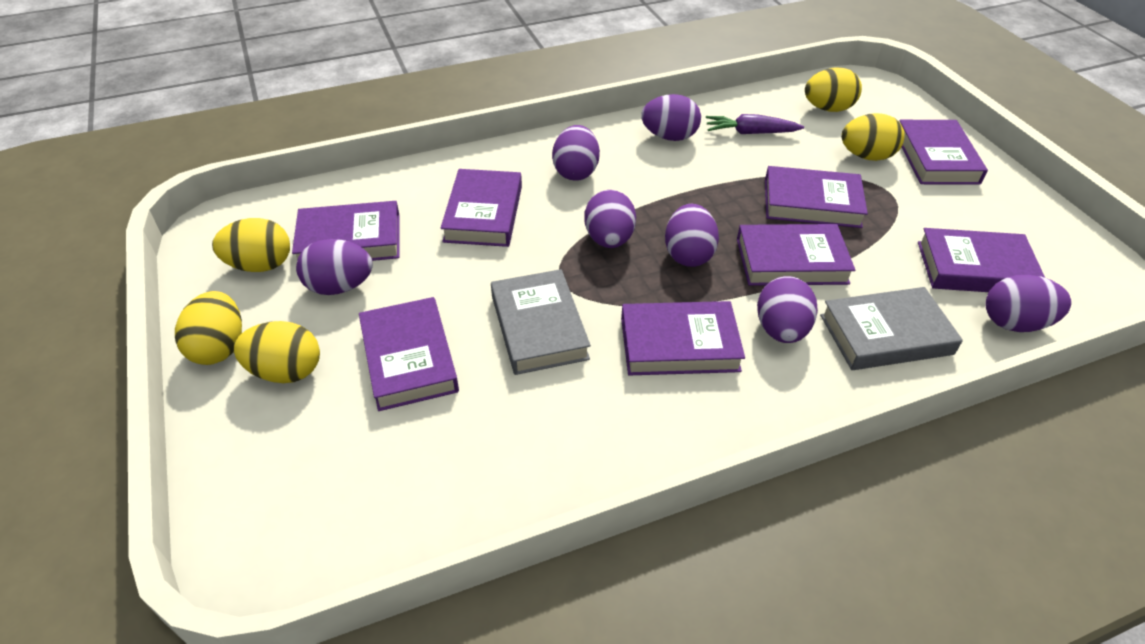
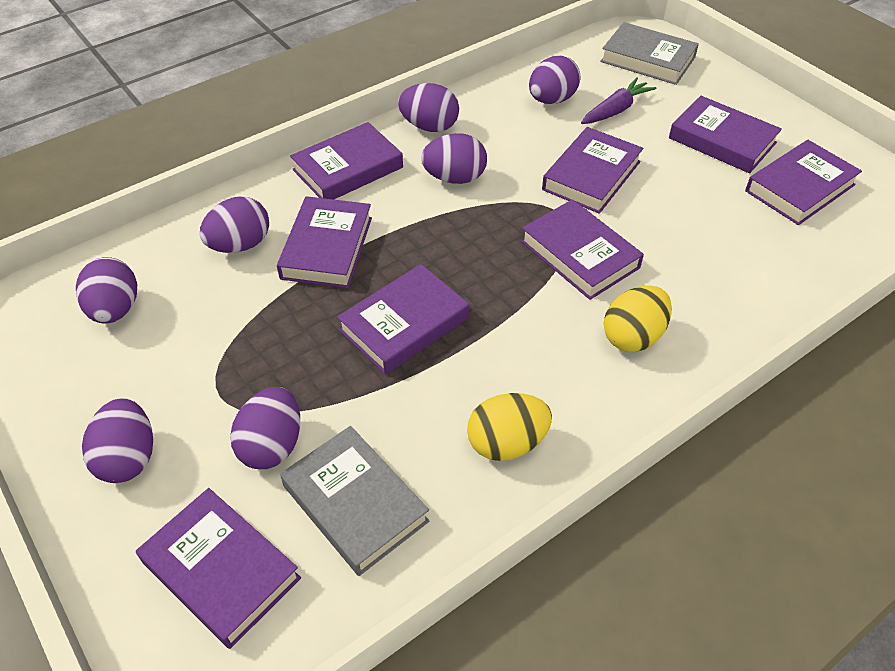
yellow egg: [175,291,242,365] [212,218,290,272] [233,321,320,383] [805,67,862,112] [841,113,905,161] = 5 -> [467,393,552,461] [604,286,672,352] = 2

